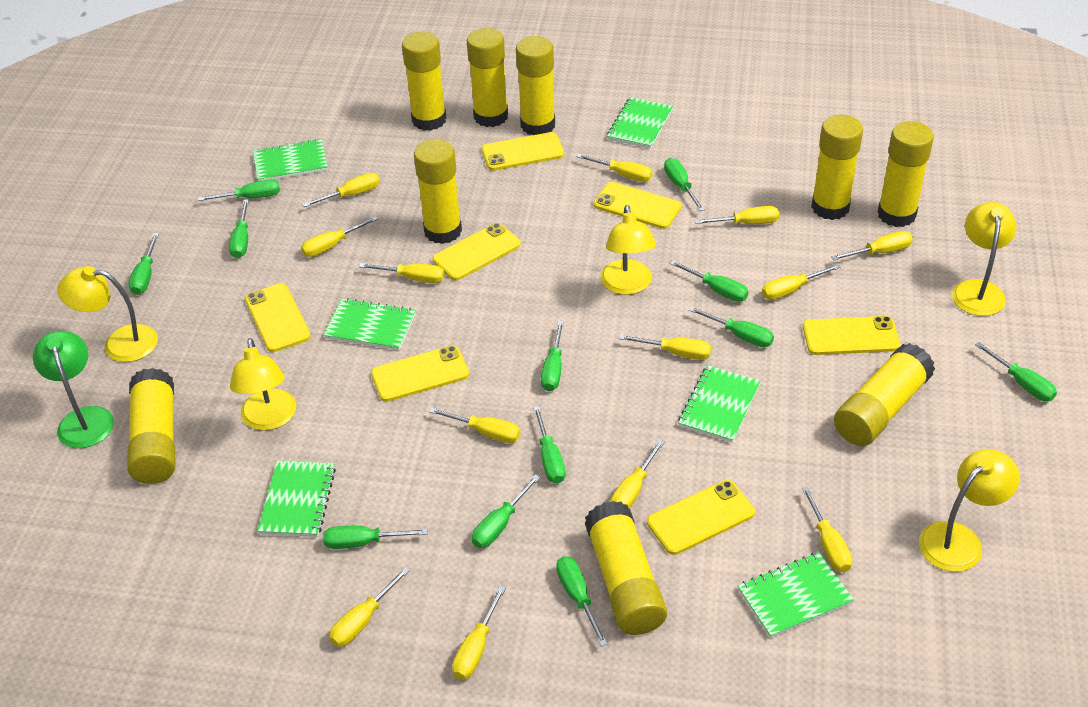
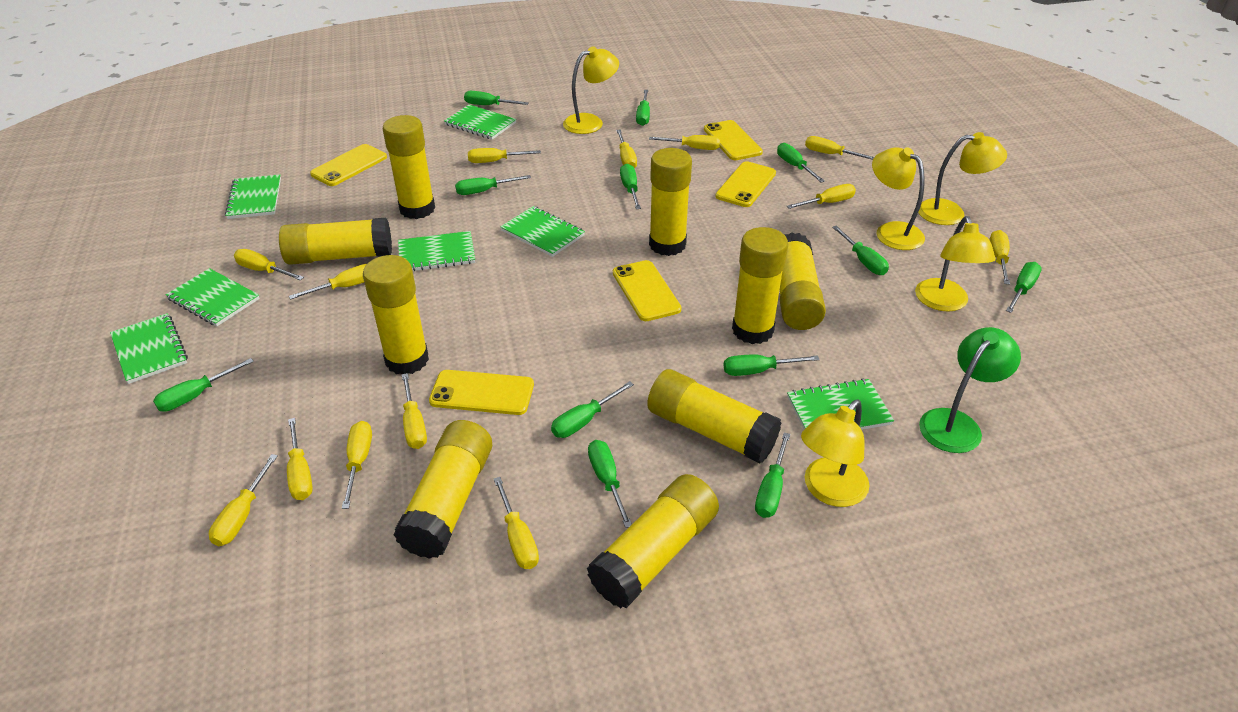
green notebook: [253,139,328,181] [257,461,336,537] [324,298,416,350] [607,97,673,149] [678,365,760,443] [738,552,854,638] = 6 -> [110,313,188,384] [166,268,260,326] [225,174,281,219] [398,231,475,271] [444,105,516,140] [500,206,585,257] [787,378,894,430] = 7
yellow phone: [245,283,311,352] [371,346,469,402] [432,223,521,280] [481,132,564,171] [593,182,682,229] [647,480,755,555] [803,316,900,355] = 7 -> [310,144,387,186] [429,370,534,415] [613,260,682,321] [704,120,763,160] [715,161,776,207] = 5

